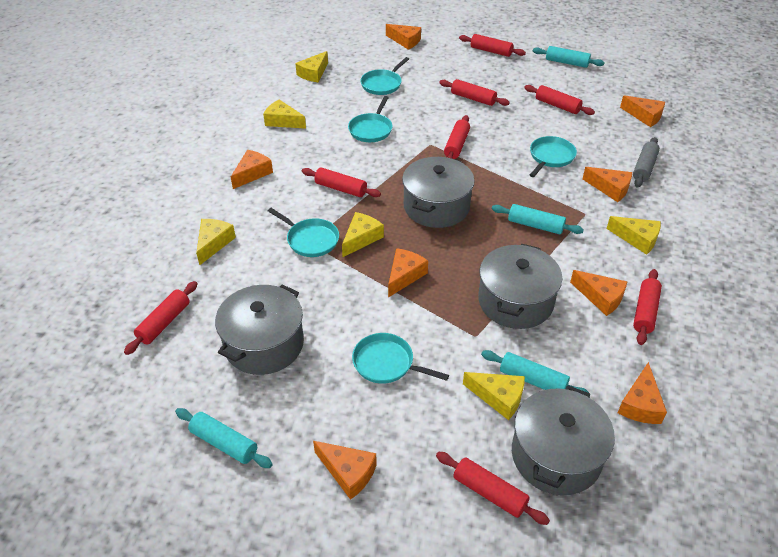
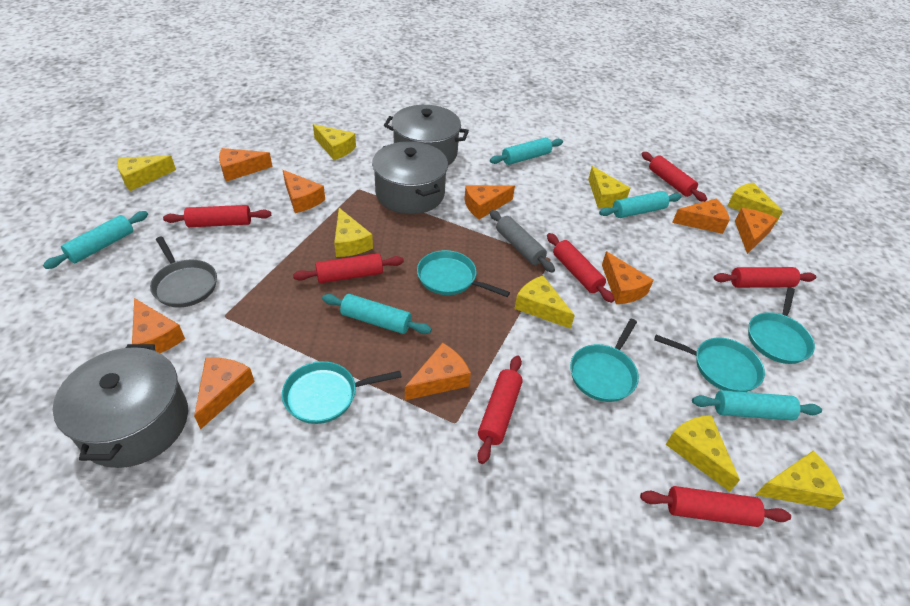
grey pan: none = 0 -> [150,237,217,307] = 1
grey pot: [215,284,304,375] [402,157,475,228] [478,244,562,329] [512,385,615,495] = 4 -> [53,344,188,468] [372,141,448,214] [384,105,469,165] = 3
orange cheese: [231,150,273,189] [313,441,377,500] [386,24,421,50] [388,248,428,298] [570,270,627,316] [583,167,632,202] [618,362,667,424] [620,95,665,127] = 8 -> [132,298,185,353] [194,357,255,430] [219,148,272,182] [283,170,325,213] [405,343,471,400] [464,185,515,220] [602,251,654,304] [672,199,730,234] [735,208,777,254] = 9
red rolling pin: [124,281,197,355] [302,168,381,197] [436,451,550,525] [439,79,510,106] [444,115,470,159] [459,34,526,57] [524,85,595,115] [633,269,662,345] = 8 -> [163,205,271,227] [293,253,404,283] [477,355,523,464] [547,233,615,303] [640,486,791,527] [642,152,707,202] [714,267,816,288] = 7
turquoise rolling pin: [175,408,273,468] [481,350,589,393] [492,204,584,234] [533,46,605,68] = 4 -> [43,211,148,269] [322,294,432,334] [490,137,563,165] [599,191,681,218] [692,390,822,421] = 5
yellow cheese: [196,219,236,265] [263,100,306,129] [295,51,328,82] [342,212,384,257] [463,372,525,420] [607,216,661,255] = 6 -> [117,155,176,191] [313,124,356,160] [334,208,373,257] [514,276,575,329] [588,166,630,208] [666,415,740,492] [727,182,783,225] [755,450,844,509] = 8

